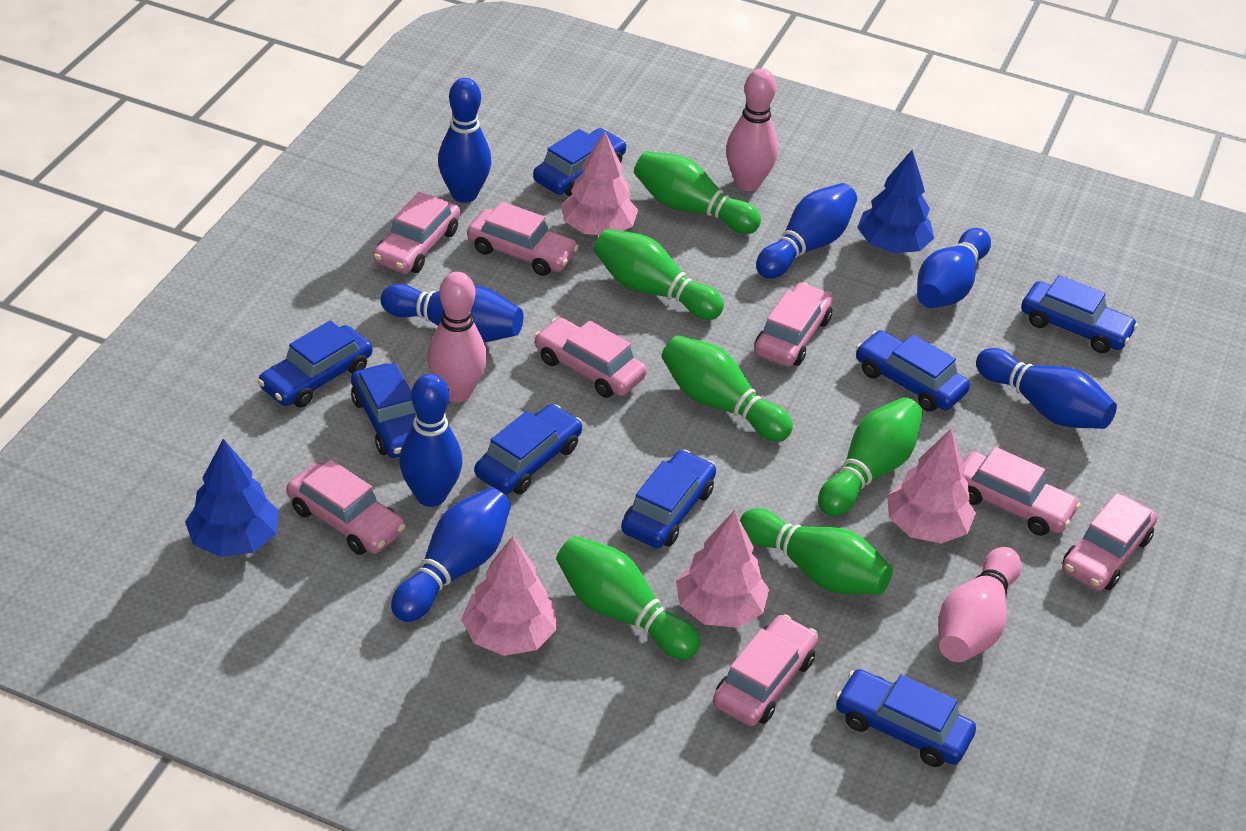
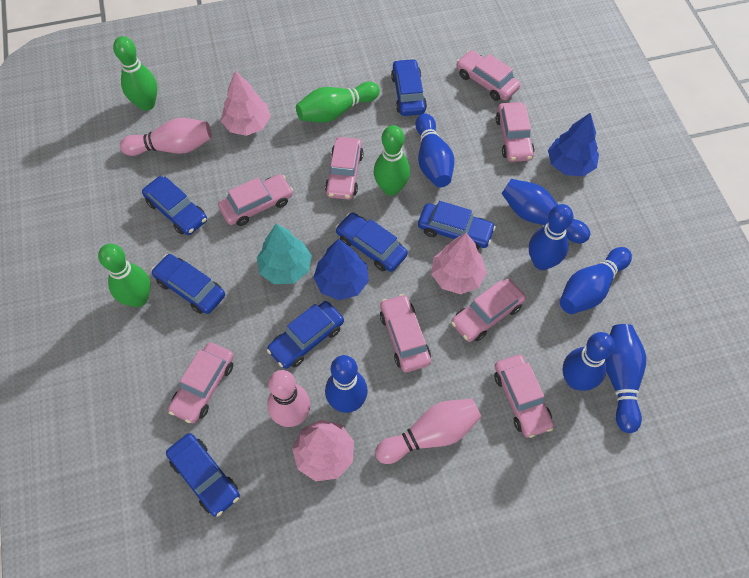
blue car: [258,321,373,407] [351,363,416,458] [475,404,583,494] [533,128,627,196] [621,450,716,548] [835,669,976,767] [856,330,970,412] [1021,275,1138,353] = 8 -> [142,176,207,235] [151,254,225,314] [166,433,240,517] [267,301,344,369] [335,212,408,272] [391,59,427,116] [418,201,496,250] = 7
green bowling pin: [556,536,700,660] [594,229,724,320] [634,151,761,234] [661,335,793,442] [740,508,893,595] [818,397,923,516] = 6 -> [98,244,151,307] [113,36,158,111] [296,82,380,123] [374,125,410,196] = 4
pink tree: [461,536,557,656] [561,132,638,235] [676,510,769,628] [887,429,976,544] = 4 -> [221,71,271,136] [292,420,354,481] [431,233,487,294] = 3
turquoise tree: none = 0 -> [257,224,312,284] = 1

